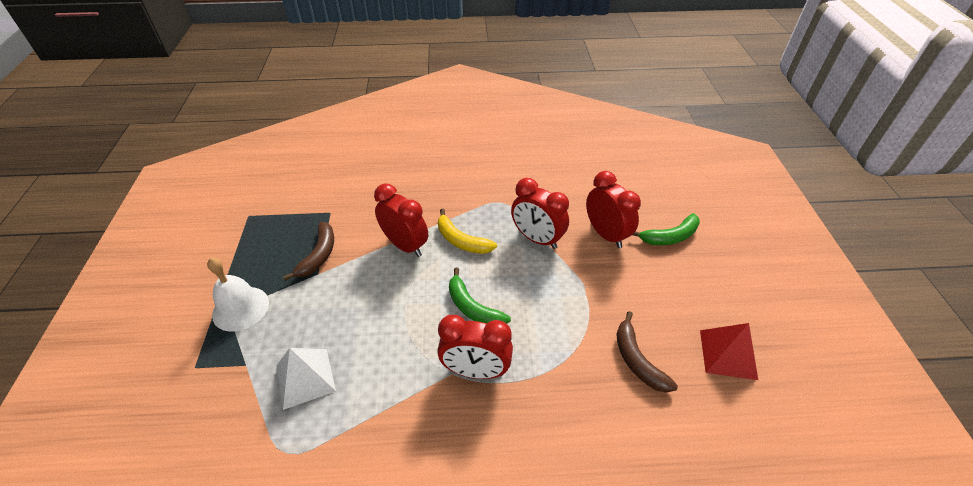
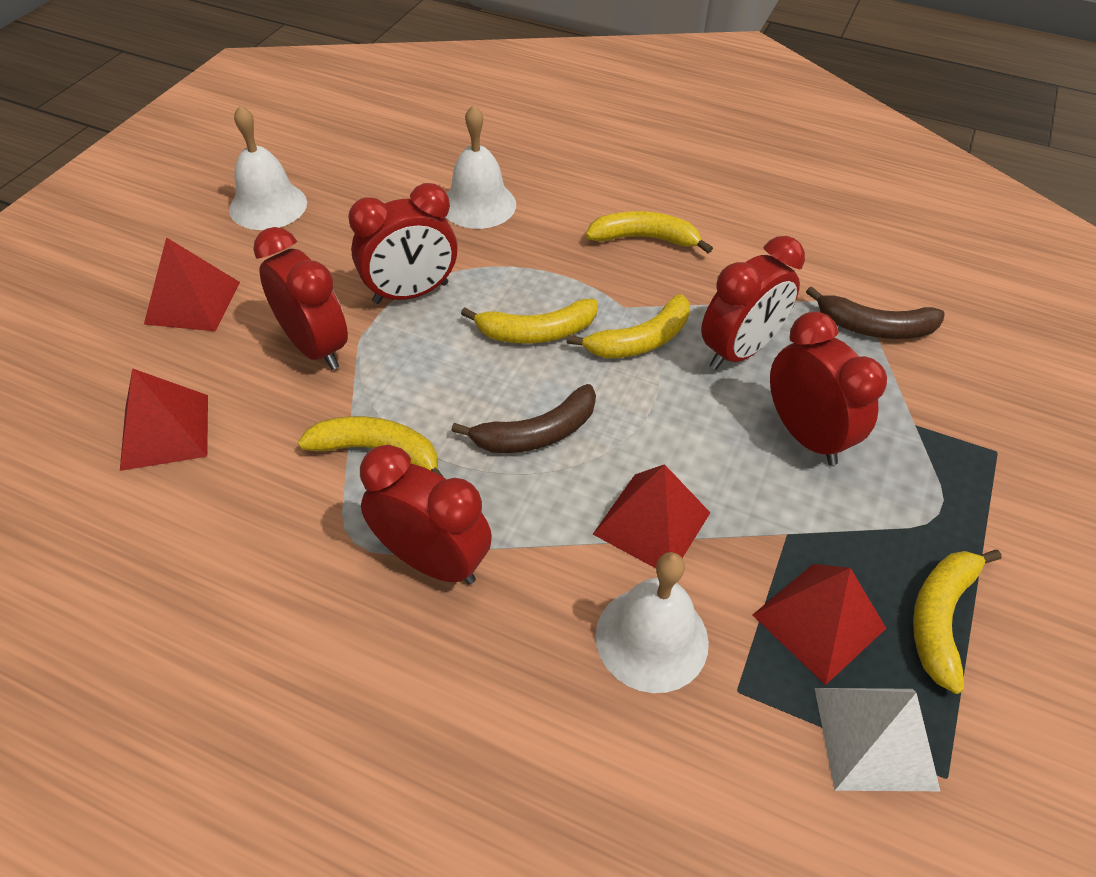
green banana: [449,268,511,324] [633,213,700,245] = 2 -> none = 0
red clock: [374,183,428,257] [437,315,513,379] [511,178,569,249] [586,171,641,248] = 4 -> [253,227,348,370] [348,183,458,304] [360,445,492,585] [701,236,805,370] [770,311,887,465] = 5
red pyramid: [700,323,758,380] = 1 -> [120,368,208,471] [144,237,240,331] [593,464,710,568] [753,564,886,685] = 4
white bell: [207,258,269,332] = 1 -> [229,105,307,230] [446,105,516,229] [595,552,709,693] = 3
yellow banana: [438,209,497,254] = 1 -> [298,416,443,477] [461,299,597,344] [567,294,690,358] [586,211,713,253] [913,550,1002,694] = 5

